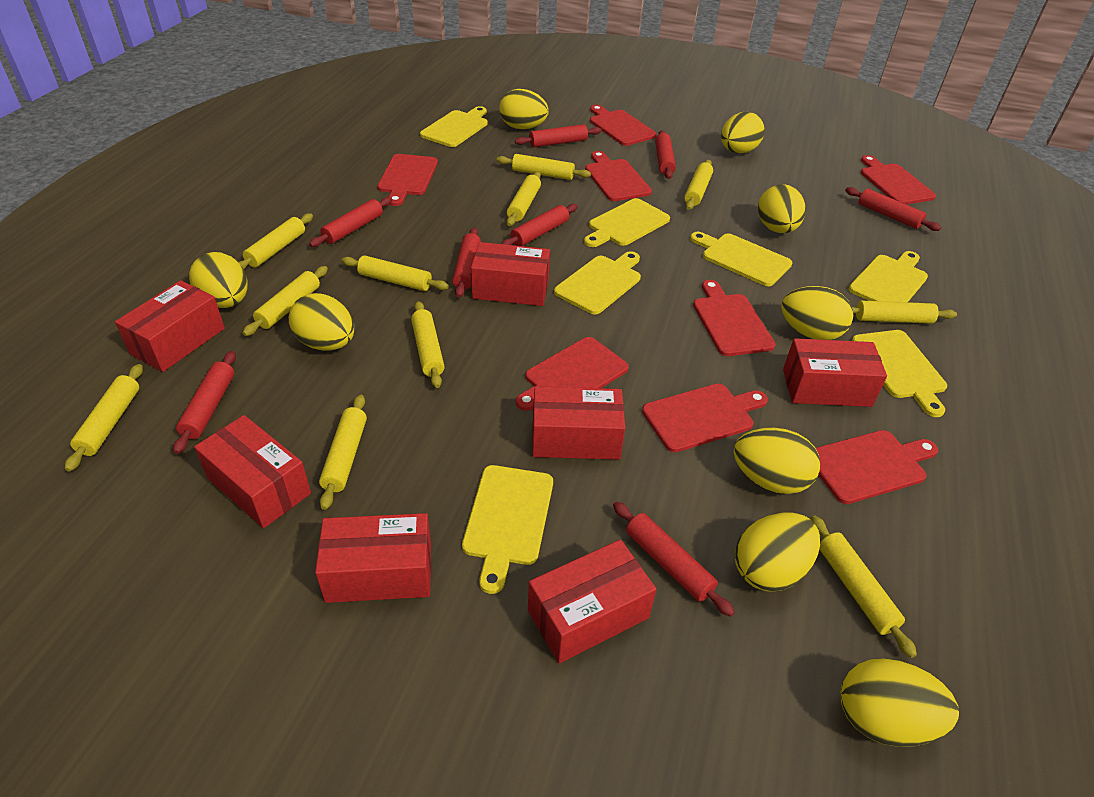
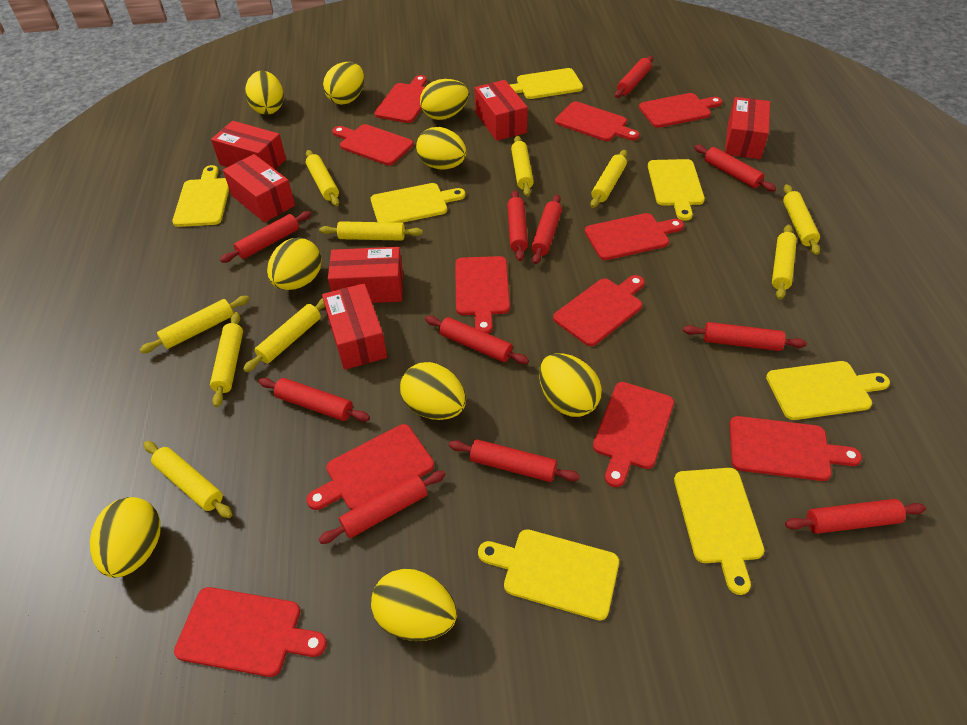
red box: [115,280,225,372] [194,415,311,528] [315,513,431,603] [471,242,550,306] [528,539,656,663] [532,386,625,460] [783,338,887,407] = 7 -> [211,121,286,170] [223,154,295,222] [322,283,387,370] [328,247,403,303] [475,80,528,141] [725,97,770,159] = 6
red cutting board: [377,154,438,206] [516,337,629,411] [585,151,652,201] [590,105,656,146] [642,384,768,452] [693,280,776,356] [816,430,938,504] [861,155,936,205] = 8 -> [174,587,327,677] [306,424,434,510] [332,124,413,165] [374,75,427,123] [455,256,510,334] [553,275,645,346] [555,101,640,141] [585,213,684,260] [593,382,674,487] [639,93,722,128] [730,416,862,481] = 11
red rolling pin: [173,351,236,454] [309,197,392,247] [452,228,481,298] [501,204,578,246] [515,124,602,147] [613,502,735,617] [655,130,676,179] [845,187,941,231] = 8 -> [220,211,311,263] [259,378,370,422] [318,471,446,544] [425,316,529,364] [449,439,580,482] [507,190,528,261] [531,195,562,264] [615,56,653,98] [683,322,807,351] [694,145,776,191] [785,499,926,534] = 11
yellow rolling pin: [65,364,143,472] [239,213,313,269] [243,266,328,336] [319,395,367,510] [342,255,449,291] [411,301,445,388] [496,154,591,180] [506,171,541,226] [684,160,713,210] [810,515,917,658] [852,300,957,324] = 11 -> [140,296,249,353] [144,441,232,518] [210,312,243,407] [243,298,325,372] [306,150,339,206] [319,221,423,241] [511,136,534,196] [590,150,627,208] [772,225,797,300] [783,184,820,255] = 10

